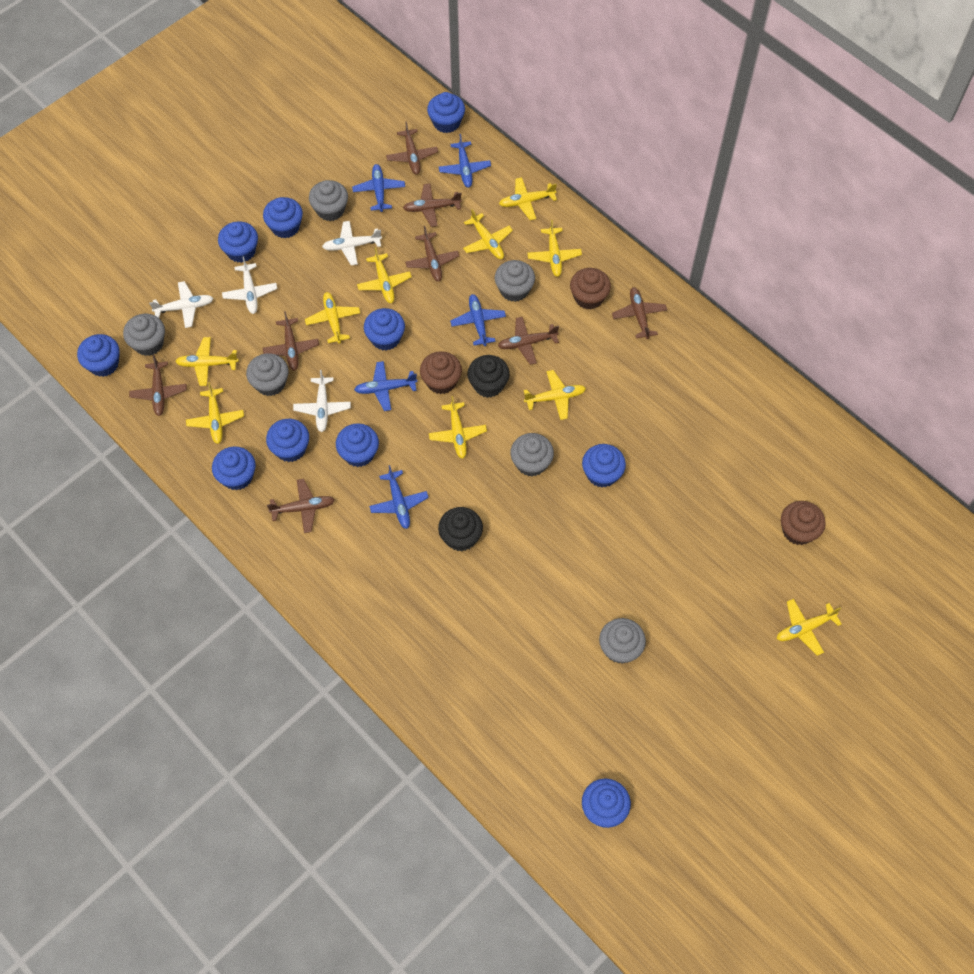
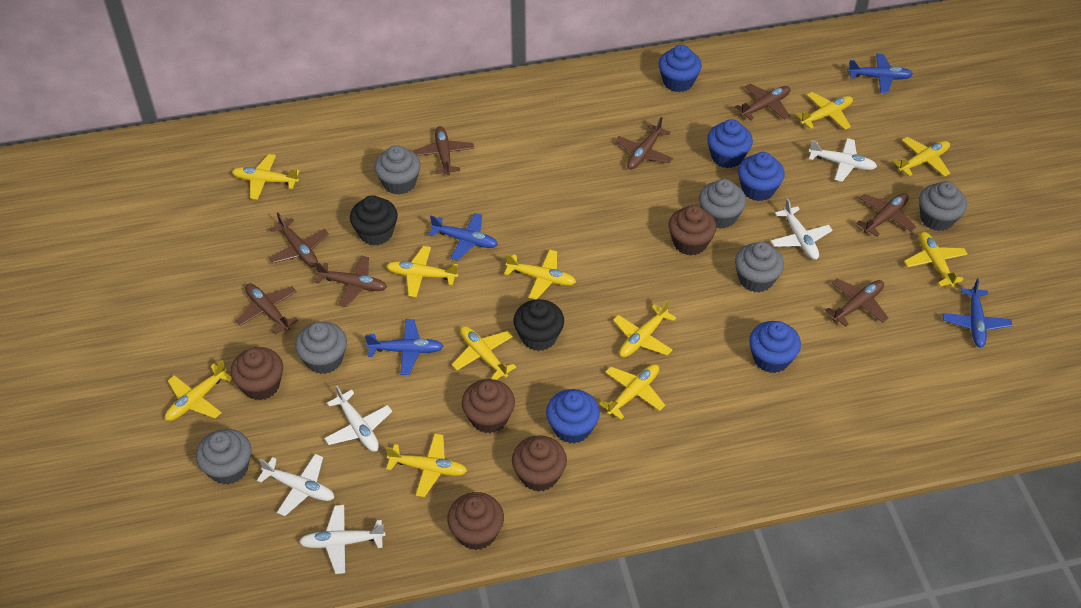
blue cupcake: [77,334,120,377] [212,446,256,490] [218,221,258,263] [263,197,303,238] [266,419,309,462] [336,423,379,467] [364,308,405,351] [427,92,465,133] [582,444,626,488] [582,778,631,828] = 10 -> [546,389,600,444] [659,45,702,92] [707,119,753,168] [738,152,784,201] [749,321,801,373] = 5
blue plane: [352,164,405,212] [354,361,417,411] [369,465,429,529] [439,134,491,188] [450,294,506,346] = 5 -> [365,319,444,375] [429,213,498,261] [847,54,913,93] [942,278,1012,347] = 4
brown cupcake: [420,351,462,394] [570,268,611,310] [781,501,826,545] = 3 -> [231,347,283,400] [447,492,504,550] [462,379,515,433] [512,435,567,492] [668,205,716,256] = 5
white plane: [149,281,214,328] [222,257,277,314] [293,370,351,432] [322,221,382,266] = 4 -> [257,454,334,516] [299,505,385,574] [324,385,392,452] [771,198,832,260] [809,138,877,182] = 5
yellow plane: [175,337,239,386] [186,382,244,444] [305,292,360,344] [357,247,412,303] [429,396,487,459] [463,209,513,259] [499,177,557,220] [524,370,586,420] [527,220,582,277] [777,599,842,656] = 10 -> [165,360,232,421] [232,154,300,200] [386,246,458,297] [386,433,467,497] [452,326,516,380] [504,249,576,300] [599,364,665,420] [613,300,676,357] [795,92,853,130] [892,137,950,177] [904,232,968,287] = 11

